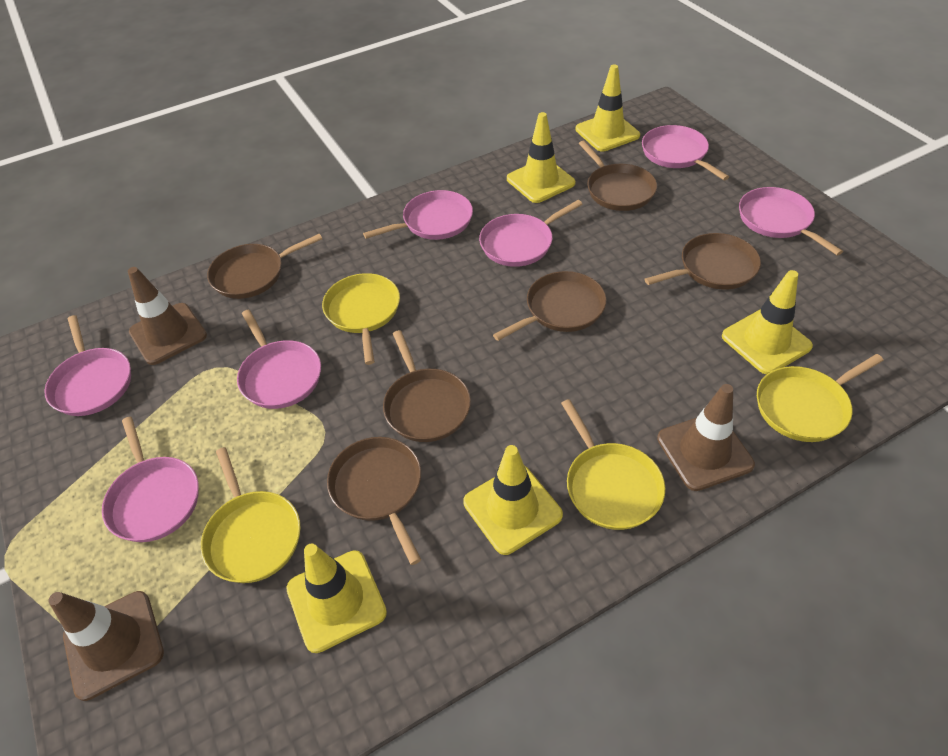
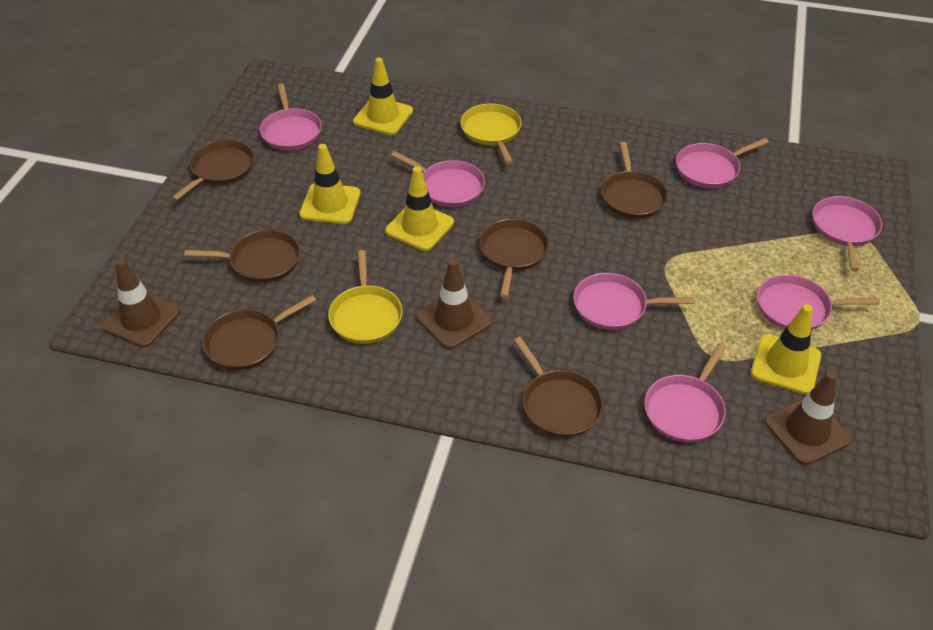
yellow pan: [201,447,301,583] [322,273,400,365] [561,399,665,530] [757,354,884,442] = 4 -> [328,250,403,344] [460,104,522,164] = 2
yellow traffic cone: [286,544,387,653] [463,445,563,555] [507,112,575,203] [575,64,640,152] [722,270,813,375] = 5 -> [299,144,360,224] [353,58,413,135] [385,167,454,251] [751,304,821,395] = 4

